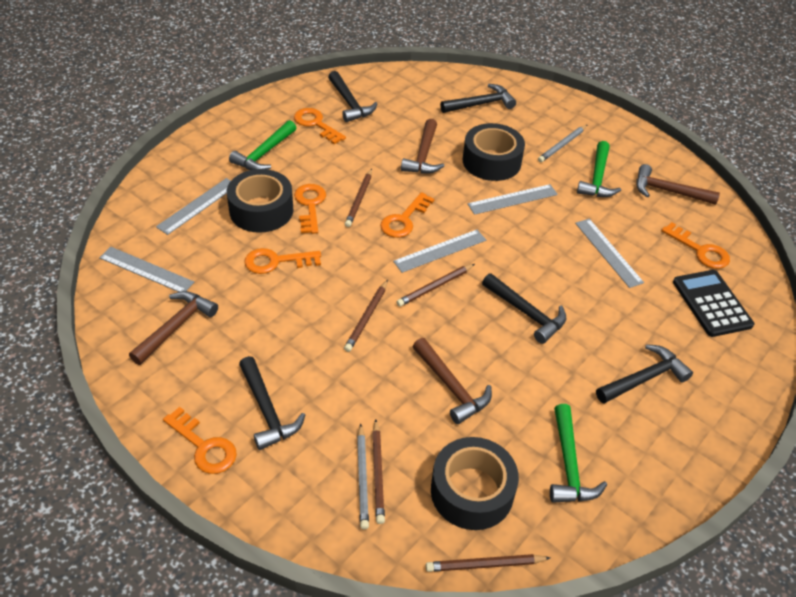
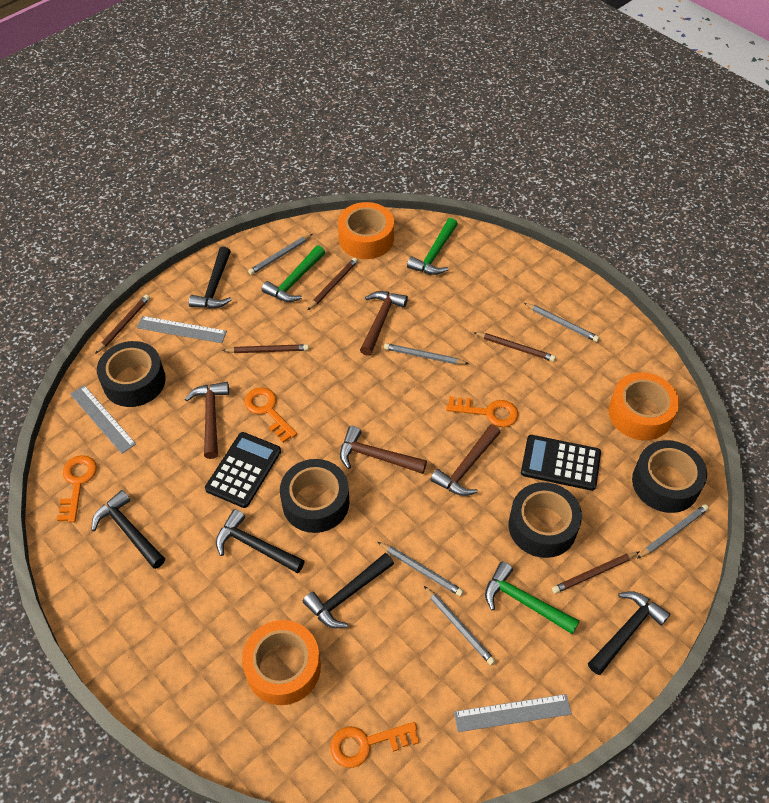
black calculator: [673,270,754,337] = 1 -> [205,432,281,508] [521,435,601,491] = 2
black tape: [227,169,294,233] [431,437,519,530] [463,123,525,181] = 3 -> [97,341,166,407] [280,459,350,533] [509,482,582,558] [632,440,707,513] = 4
grey pencil: [357,423,369,529] [538,125,587,163] = 2 -> [248,234,312,275] [378,542,464,596] [384,343,469,364] [424,586,495,665] [524,303,599,342] [637,504,709,559] = 6
grey ruler: [99,247,194,292] [156,178,231,235] [393,230,486,273] [468,184,558,215] [575,219,644,288] = 5 -> [70,385,136,454] [137,316,227,343] [454,694,572,732] = 3
orange key: [163,407,237,474] [244,248,321,274] [294,108,346,145] [294,184,326,234] [380,192,434,238] [661,222,730,269] = 6 -> [57,455,97,522] [244,387,297,443] [330,722,419,768] [446,396,518,427] = 4
orange tape: none = 0 -> [242,620,321,705] [338,202,394,259] [609,372,679,440] = 3

